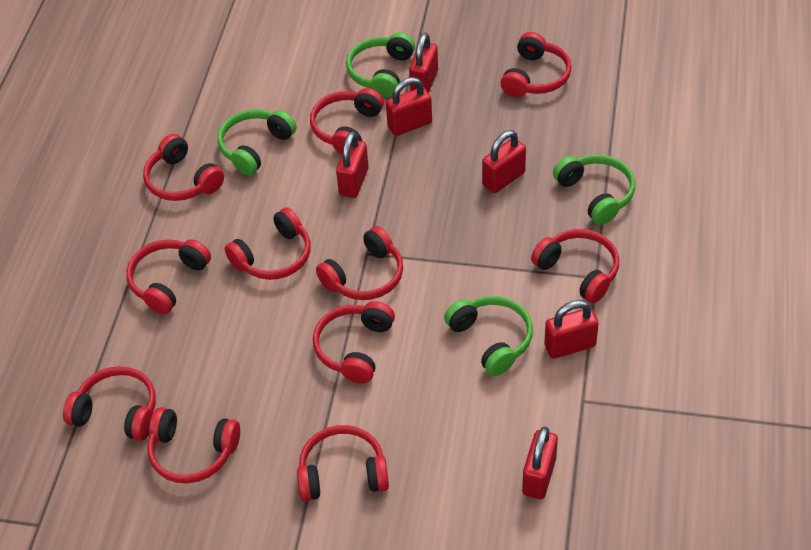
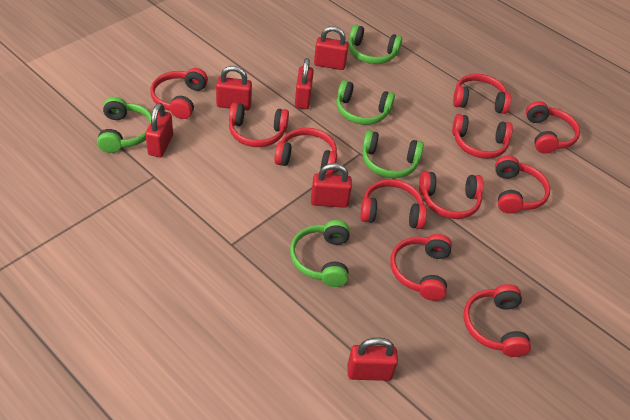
green headphones: [217,109,296,176] [346,32,415,98] [444,296,533,376] [553,154,635,225] = 4 -> [97,97,152,153] [290,220,350,287] [336,80,395,125] [349,25,402,64] [362,130,424,178] = 5

